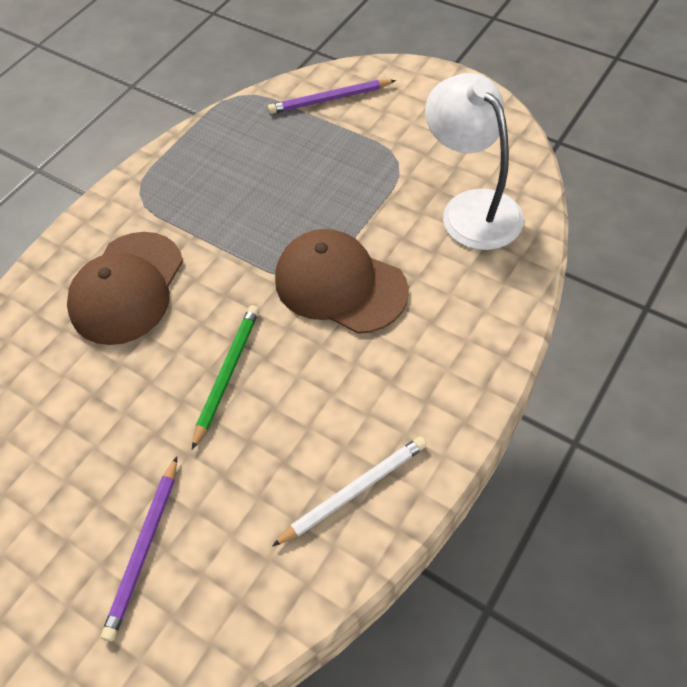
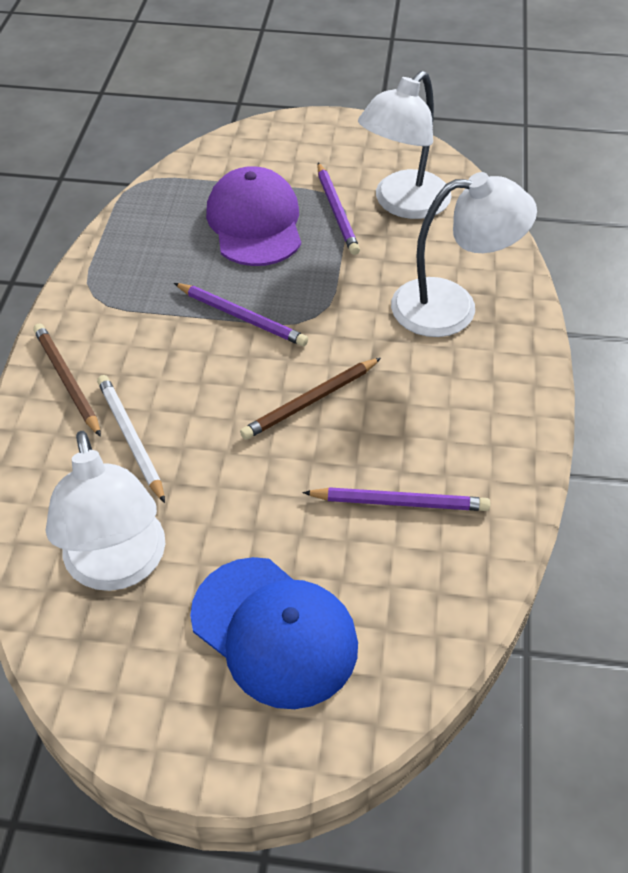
blue cap: none = 0 -> [190,557,358,709] = 1
brown cap: [67,232,183,345] [275,229,409,334] = 2 -> none = 0
brown pencil: none = 0 -> [33,323,101,437] [240,358,381,440] = 2
green pencil: [192,305,259,450] = 1 -> none = 0
purple cap: none = 0 -> [206,166,301,266] = 1
purple pencil: [101,456,177,642] [268,80,396,114] = 2 -> [174,283,308,346] [303,487,490,511] [317,163,360,255] = 3
white lamp: [425,73,524,250] = 1 -> [46,431,165,591] [358,71,452,219] [391,172,537,337] = 3

